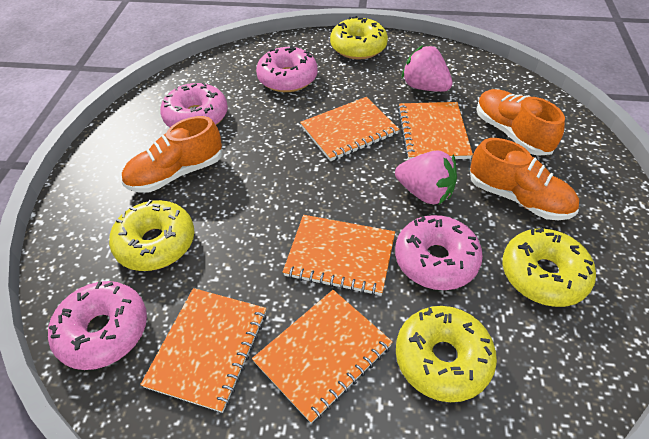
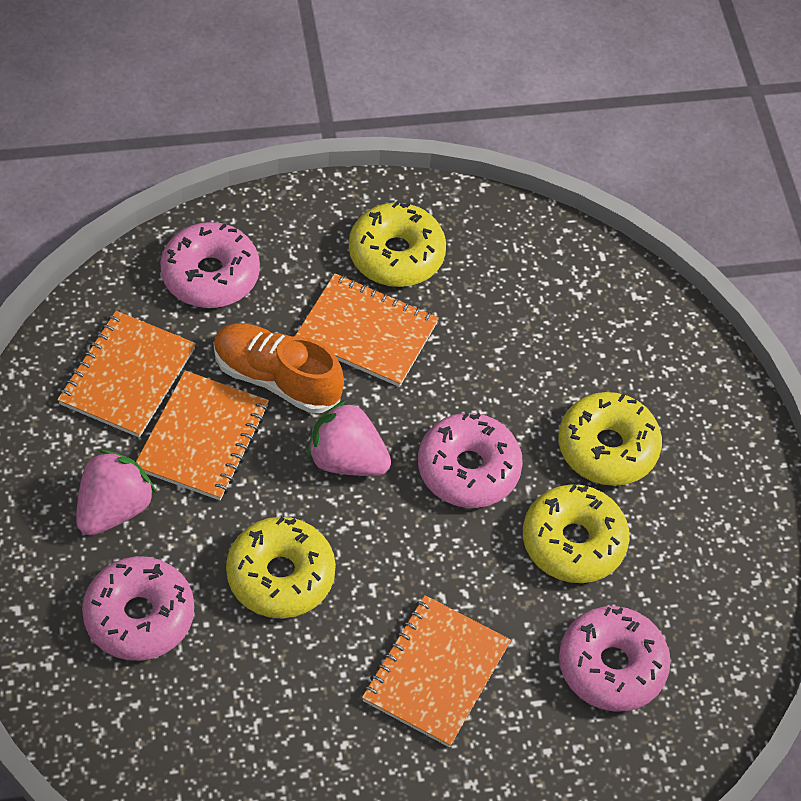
orange notebook: [140,288,266,413] [252,290,393,423] [283,215,395,296] [300,97,399,161] [397,102,473,160] = 5 -> [57,311,196,438] [136,371,269,500] [295,273,439,387] [362,595,511,747] = 4
orange shoe: [121,116,222,193] [470,138,579,220] [476,89,565,156] = 3 -> [214,323,344,414] = 1

